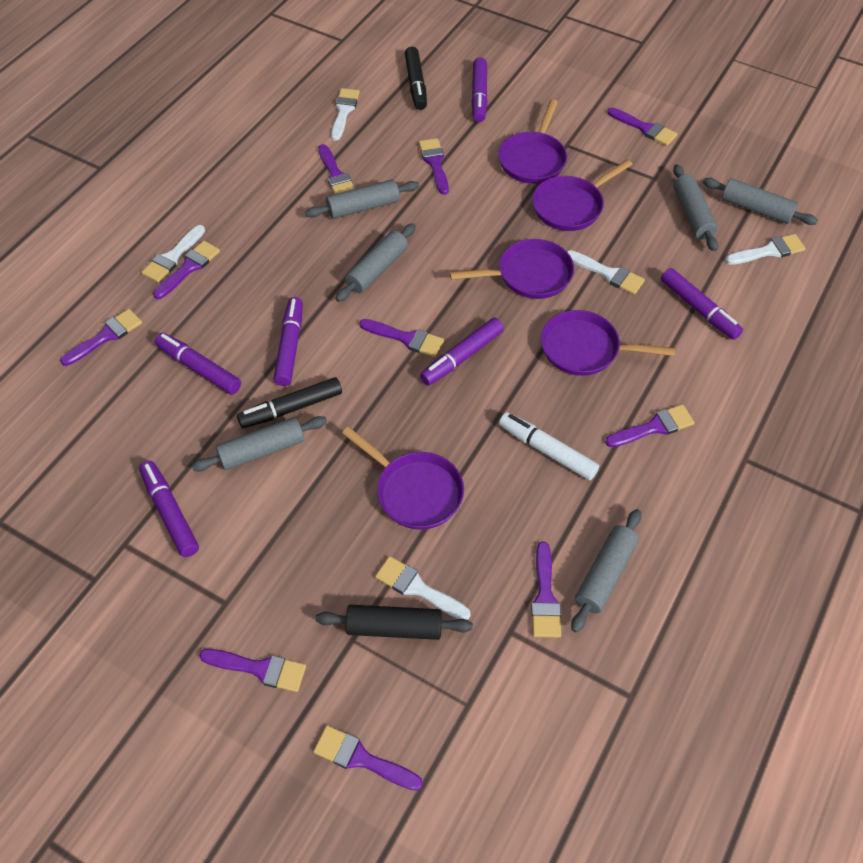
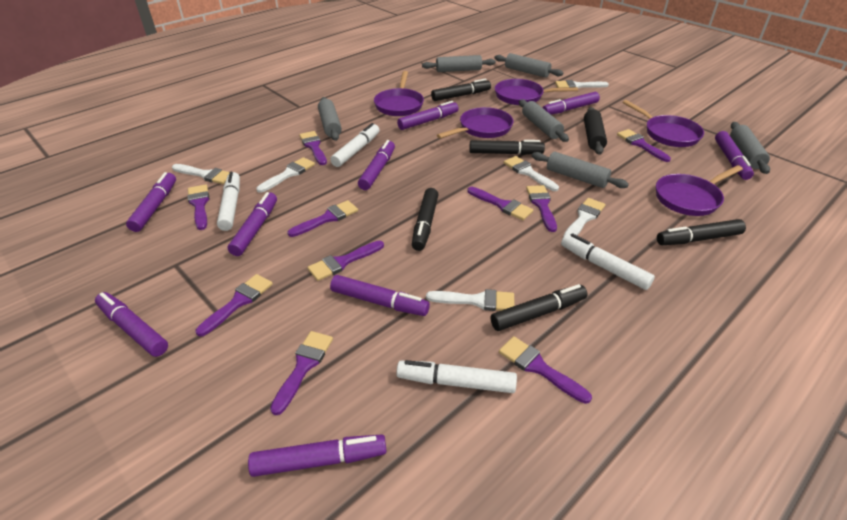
black marker: [237,377,342,428] [405,46,427,110] = 2 -> [412,188,439,251] [431,79,491,101] [469,140,545,155] [490,284,587,331] [657,219,746,245] = 5
purple marker: [139,461,199,557] [155,333,241,395] [273,297,303,386] [420,318,504,386] [471,57,488,122] [661,268,743,340] = 6 -> [95,292,168,357] [126,172,176,232] [228,192,277,256] [248,434,387,477] [330,275,430,316] [358,140,395,190] [397,101,459,130] [542,92,600,114] [715,131,754,180] = 9
white brush: [141,225,205,283] [331,88,360,141] [375,556,471,620] [567,250,645,295] [725,234,806,265] = 5 -> [172,164,230,184] [256,157,315,193] [426,289,514,311] [503,156,559,191] [555,80,609,88] [563,198,605,237] = 6
white marker: [499,412,599,480] = 1 -> [217,172,240,231] [330,123,379,167] [396,360,517,393] [561,233,655,290] = 4

